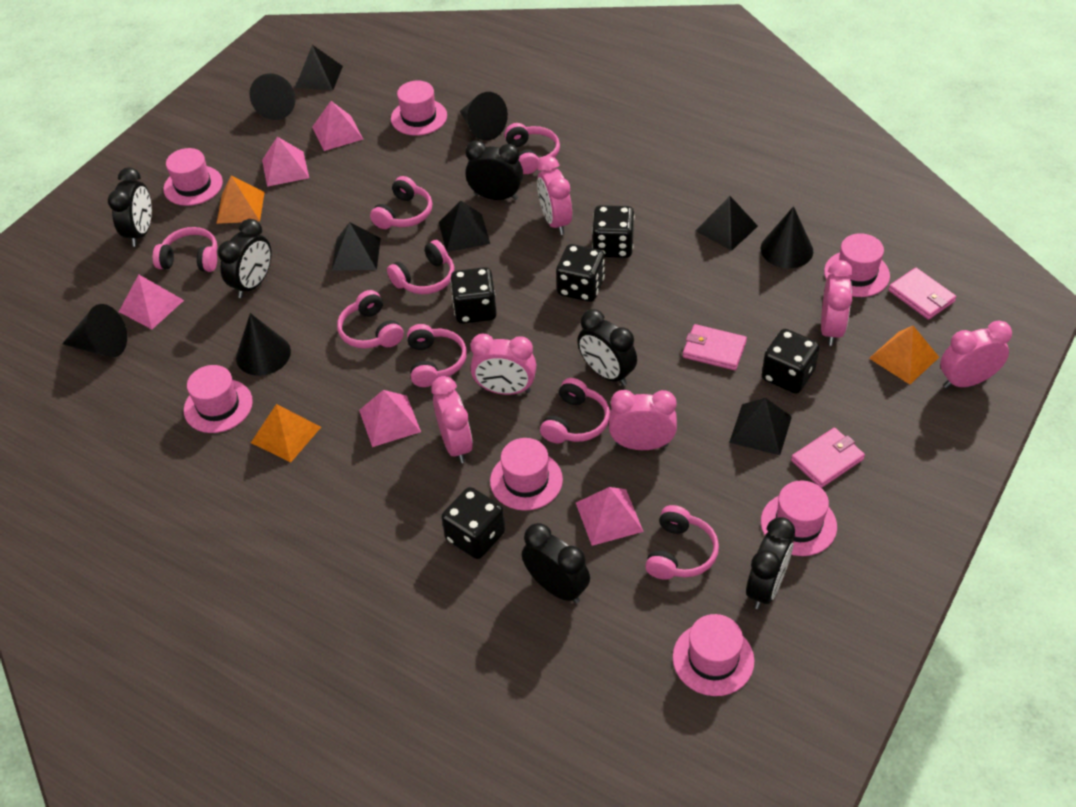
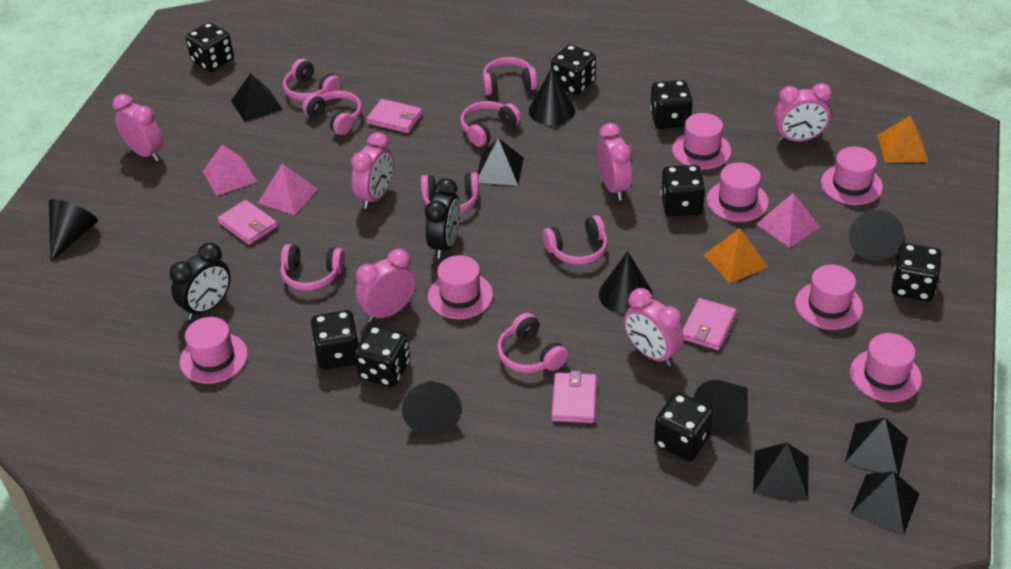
black clock: [108,167,152,247] [218,219,271,298] [465,140,523,200] [522,523,590,603] [577,309,637,386] [746,517,795,609] = 6 -> [170,243,231,320] [425,178,460,259] = 2
black cone: [62,304,127,358] [236,313,291,376] [250,73,296,120] [460,92,508,141] [761,206,813,268] = 5 -> [49,199,98,262] [402,381,462,436] [529,68,575,125] [599,251,653,314] [693,380,748,437] [849,210,904,261] = 6
black dice: [441,487,505,559] [450,267,497,324] [556,244,605,302] [592,205,635,258] [762,329,820,394] = 5 -> [186,22,234,72] [311,310,359,370] [354,325,410,387] [551,44,596,95] [650,80,693,129] [654,392,714,461] [661,165,705,217] [891,243,942,301] = 8
orange pyramid: [216,176,265,224] [251,404,321,462] [869,326,939,384] = 3 -> [704,228,768,283] [878,116,928,163] = 2
pink pyramid: [119,275,184,329] [262,137,309,187] [312,101,363,151] [359,390,421,447] [576,487,644,546] = 5 -> [203,144,257,196] [258,164,318,215] [756,193,820,248] = 3
pink wallet: [683,324,747,370] [791,428,865,488] [888,268,956,320] = 3 -> [217,200,278,245] [366,99,422,133] [551,371,597,423] [682,298,737,350] = 4

